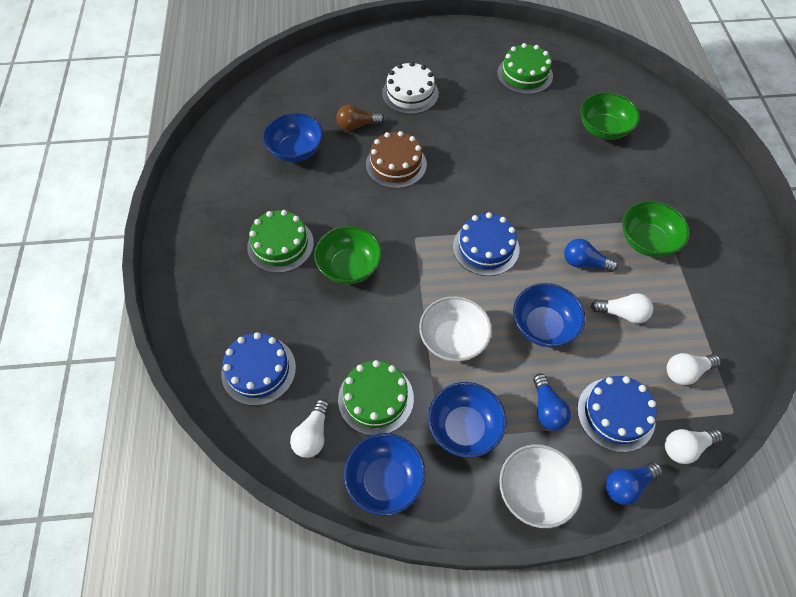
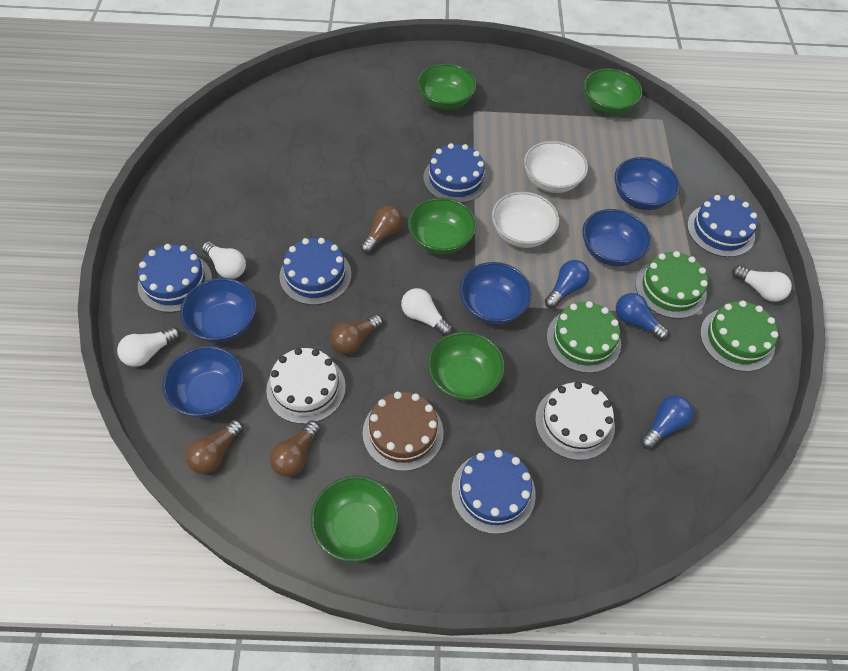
blue bowl: [263,113,323,162] [344,433,426,516] [428,382,507,458] [513,283,585,347] = 4 -> [162,346,244,417] [180,278,257,343] [459,262,532,324] [582,209,651,266] [614,157,680,210] = 5
blue cake: [221,332,296,406] [453,212,519,276] [577,376,657,452] = 3 -> [138,244,212,313] [279,238,351,305] [424,143,488,203] [451,450,536,534] [687,195,757,257] = 5
brown light bulb: [336,105,384,131] = 1 -> [186,420,244,474] [270,421,321,477] [330,314,383,354] [360,206,403,254] = 4
green bowl: [314,226,382,285] [580,92,640,140] [622,201,690,257] = 3 -> [310,476,399,562] [408,198,476,255] [417,63,477,110] [427,332,505,401] [583,68,642,115] = 5
white cake: [382,62,439,114] = 1 -> [266,348,346,424] [535,382,615,460] = 2

